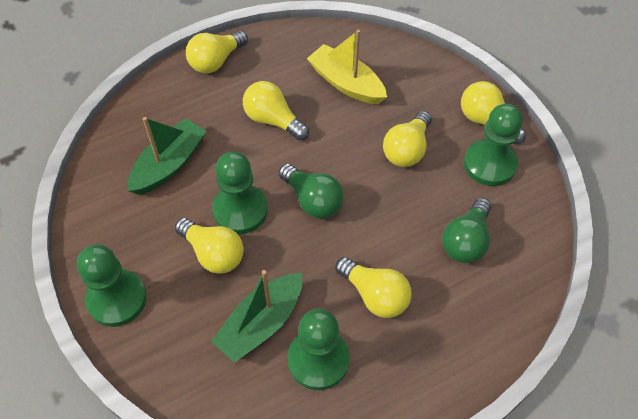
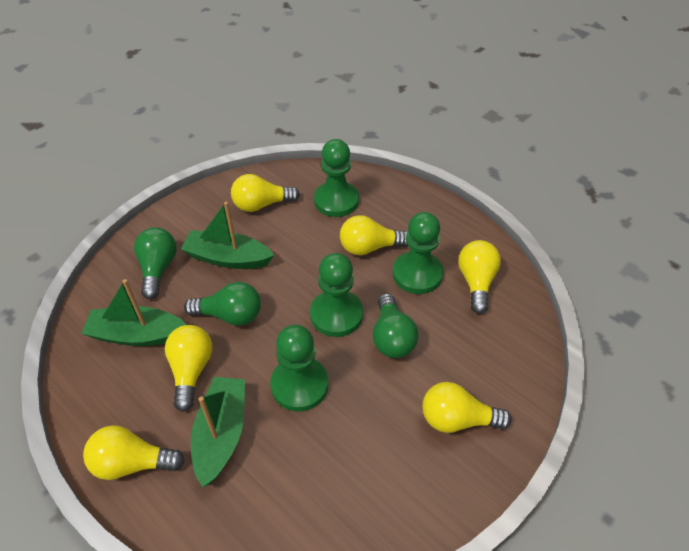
green boat: [128,117,206,195] [211,270,303,363] = 2 -> [82,279,186,346] [181,202,274,269] [191,377,245,487] = 3
green light bulb: [278,163,344,219] [442,198,491,263] = 2 -> [134,227,177,299] [184,282,261,326] [373,293,419,358] = 3
yellow boat: [307,30,387,104] = 1 -> none = 0

